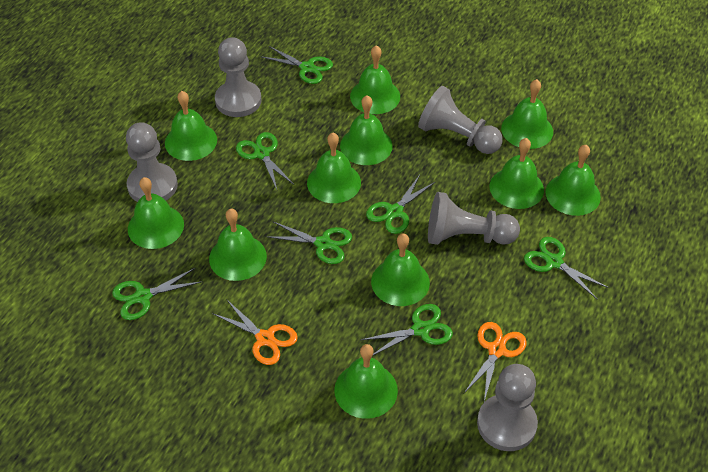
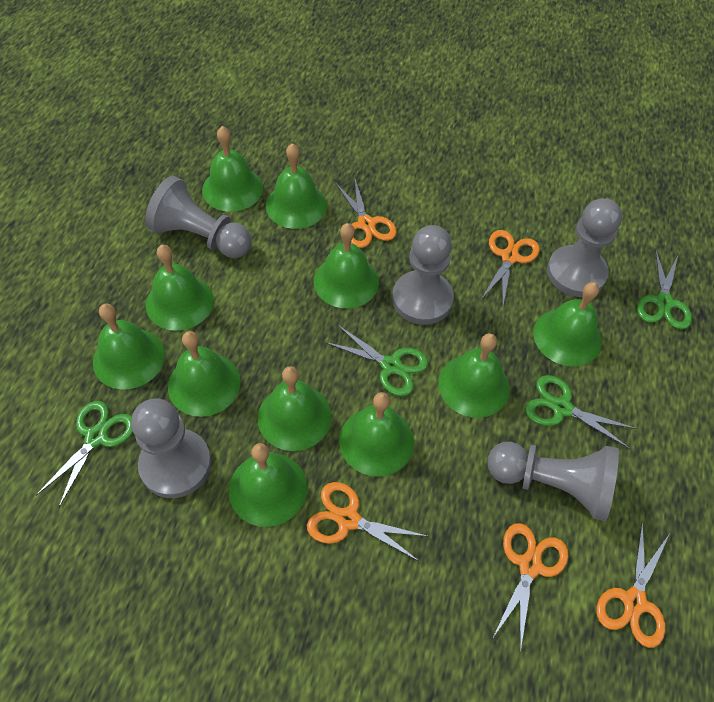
green scissors: [112,268,203,320] [236,132,294,189] [260,46,333,84] [266,222,352,264] [361,304,453,355] [366,175,435,234] [524,237,609,299] = 7 -> [35,401,133,508] [324,324,428,396] [525,375,637,449] [637,251,692,330] = 4
orange scissors: [212,299,298,365] [464,322,527,401] = 2 -> [307,482,429,562] [335,179,397,248] [481,230,540,305] [492,523,569,652] [596,521,670,648] = 5

